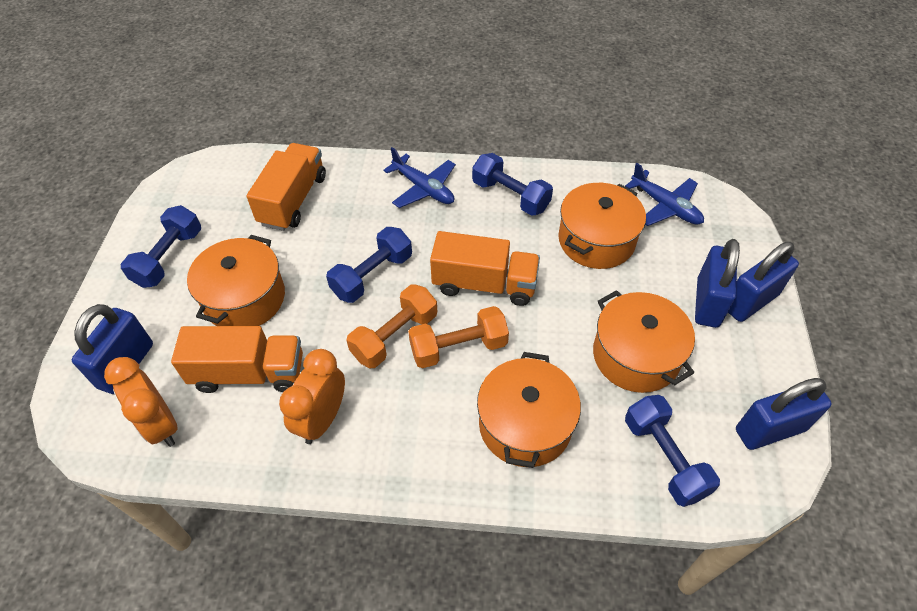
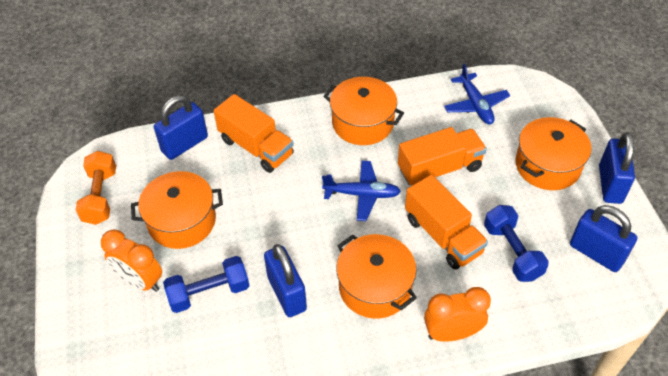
blue dumbbell: [121,205,201,288] [326,227,412,303] [472,153,553,216] [625,395,720,507] = 4 -> [163,256,250,313] [484,205,549,282] = 2
orange dumbbell: [346,284,437,368] [408,306,509,368] = 2 -> [76,151,116,225] = 1

